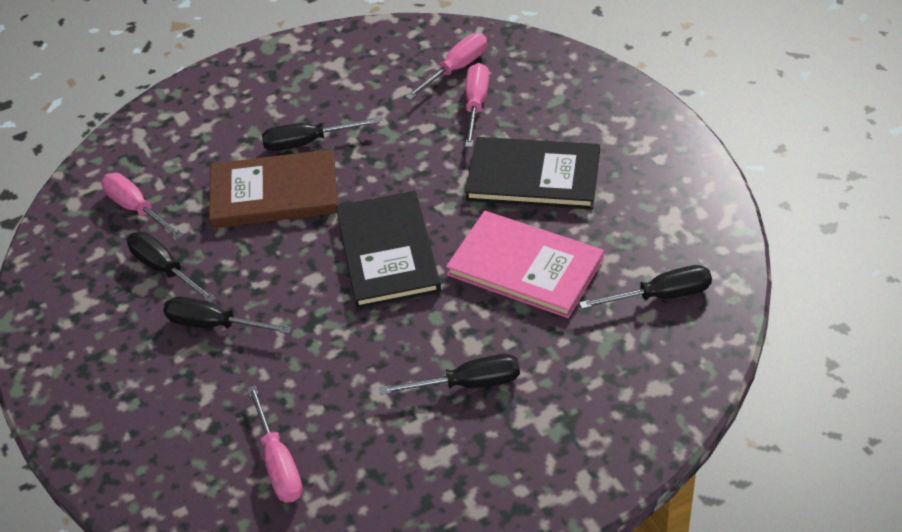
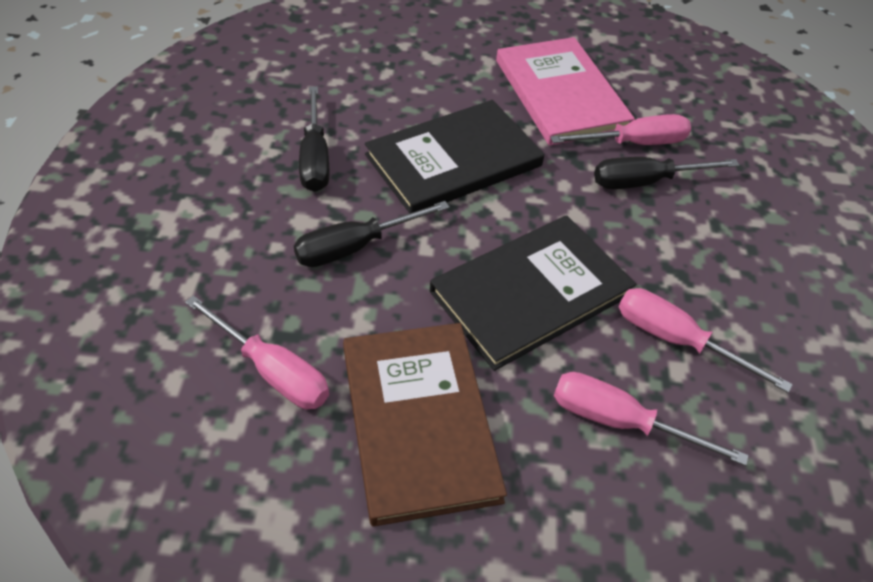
black screwdriver: [127,232,216,303] [163,296,292,334] [262,117,380,151] [379,354,520,395] [579,265,712,309] = 5 -> [294,201,450,267] [299,86,330,192] [594,157,739,189] = 3

